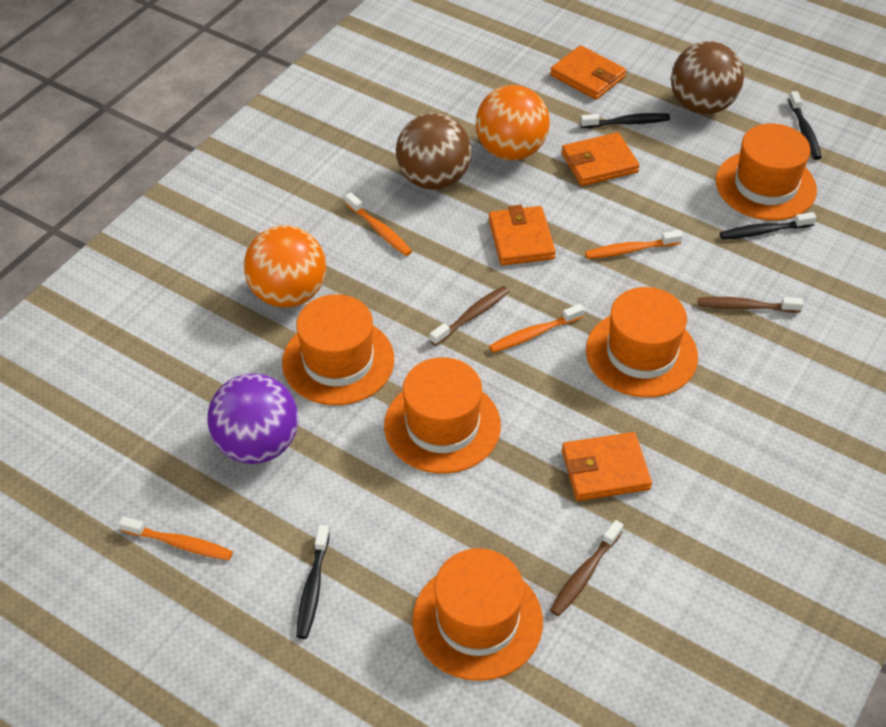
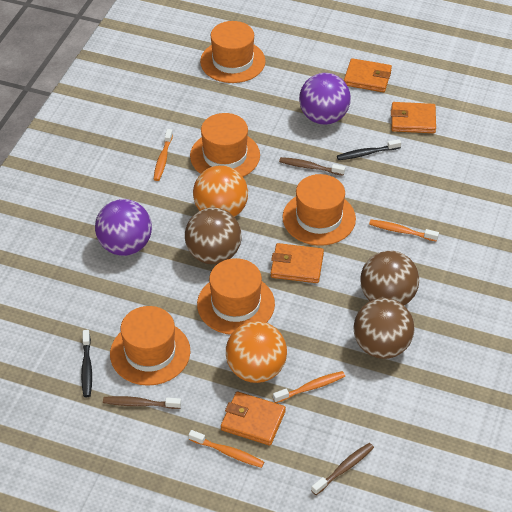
black toothbrush: [296,525,330,639] [580,113,670,128] [720,212,816,240] [788,91,822,160] = 4 -> [81,330,92,397] [337,139,401,160] = 2
brown ball: [396,113,471,190] [671,41,744,115] = 2 -> [185,208,241,264] [353,298,415,359] [360,251,419,305] = 3
purple ball: [207,373,298,464] = 1 -> [95,199,152,256] [299,73,351,125] = 2

